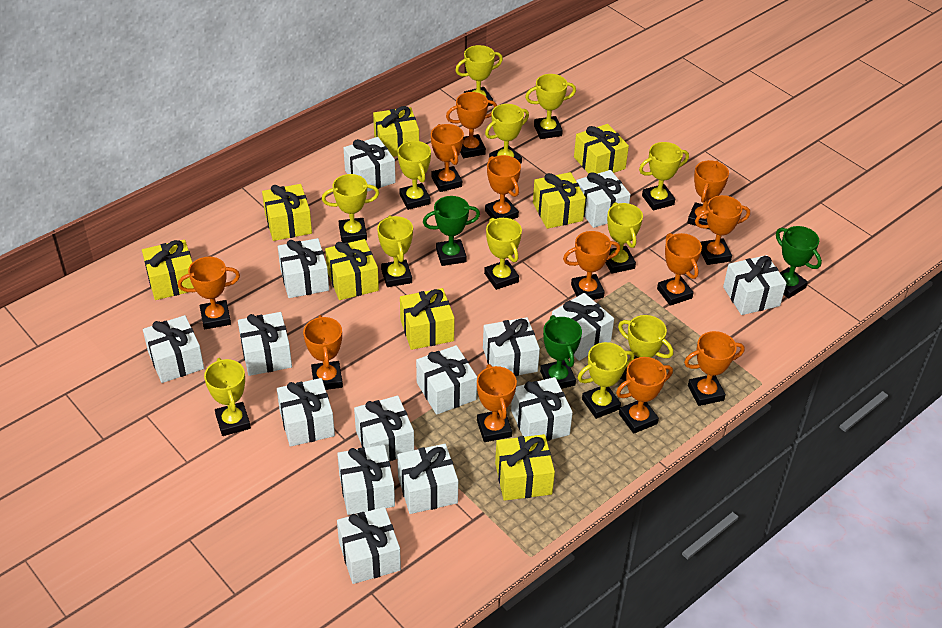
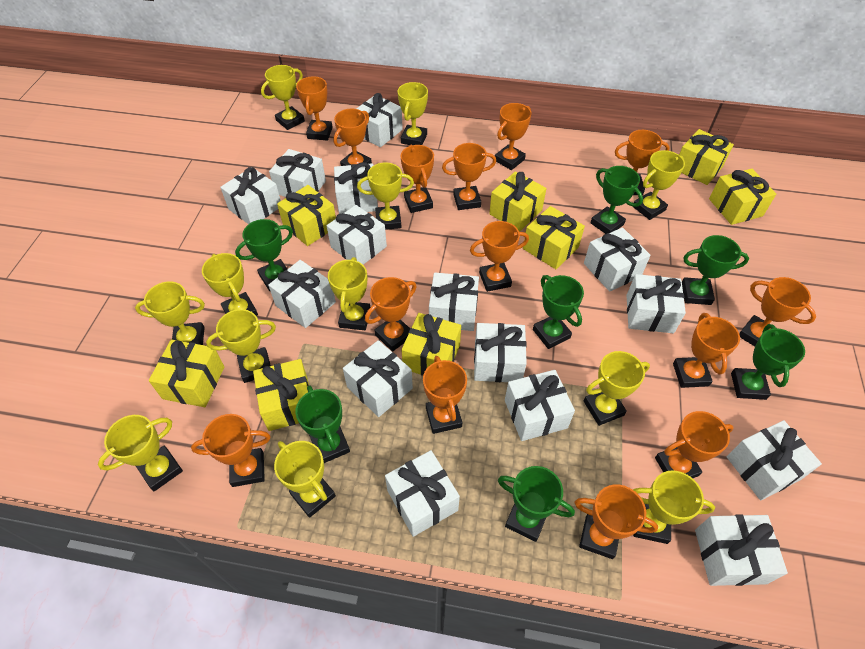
green trophy: [423,196,480,266] [540,315,582,389] [776,226,822,299] = 3 -> [235,219,293,291] [295,385,350,463] [498,466,575,542] [533,275,584,349] [590,166,643,234] [682,235,749,305] [731,324,805,400] = 7
orange trophy: [178,257,240,329] [303,315,343,390] [431,124,464,192] [446,92,497,158] [477,364,517,442] [485,155,521,219] [563,231,620,300] [616,357,673,434] [657,233,702,306] [684,331,745,406] [687,160,729,230] [695,195,750,265] = 12 -> [191,414,271,487] [296,76,333,141] [333,109,372,166] [365,277,417,352] [401,145,434,213] [423,356,467,434] [442,143,496,210] [470,221,529,292] [495,103,532,170] [574,484,658,559] [615,130,670,195] [655,411,734,478] [673,313,740,388] [739,277,816,346] = 14

